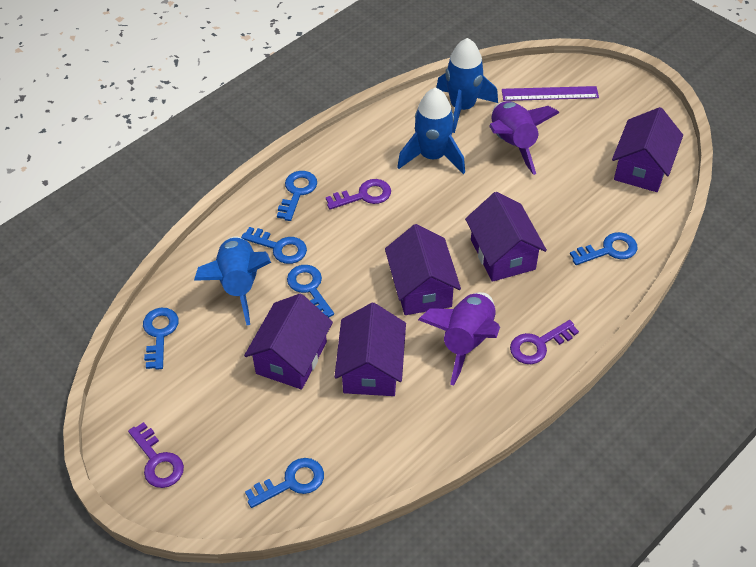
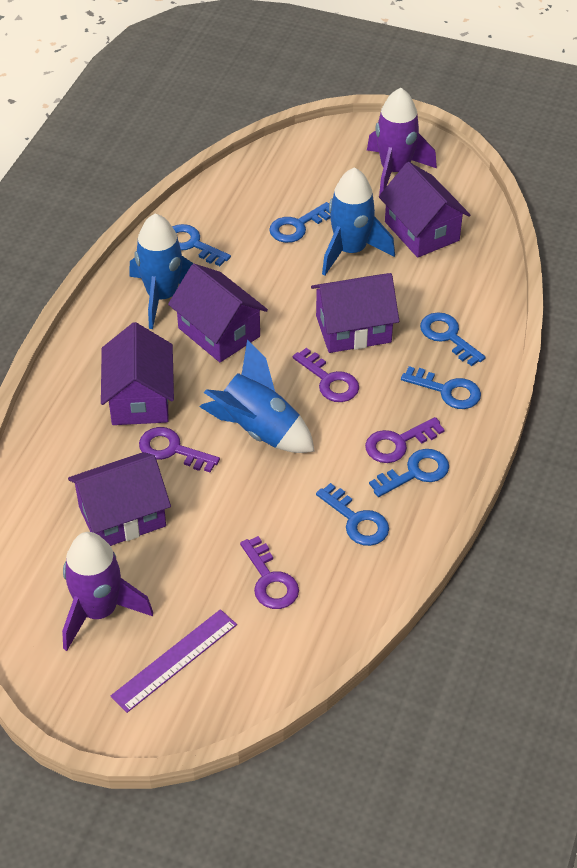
purple key: [128,422,184,488] [326,179,391,210] [510,320,579,364] = 3 -> [139,427,220,473] [240,536,299,609] [293,348,359,402] [365,417,445,463] = 4

